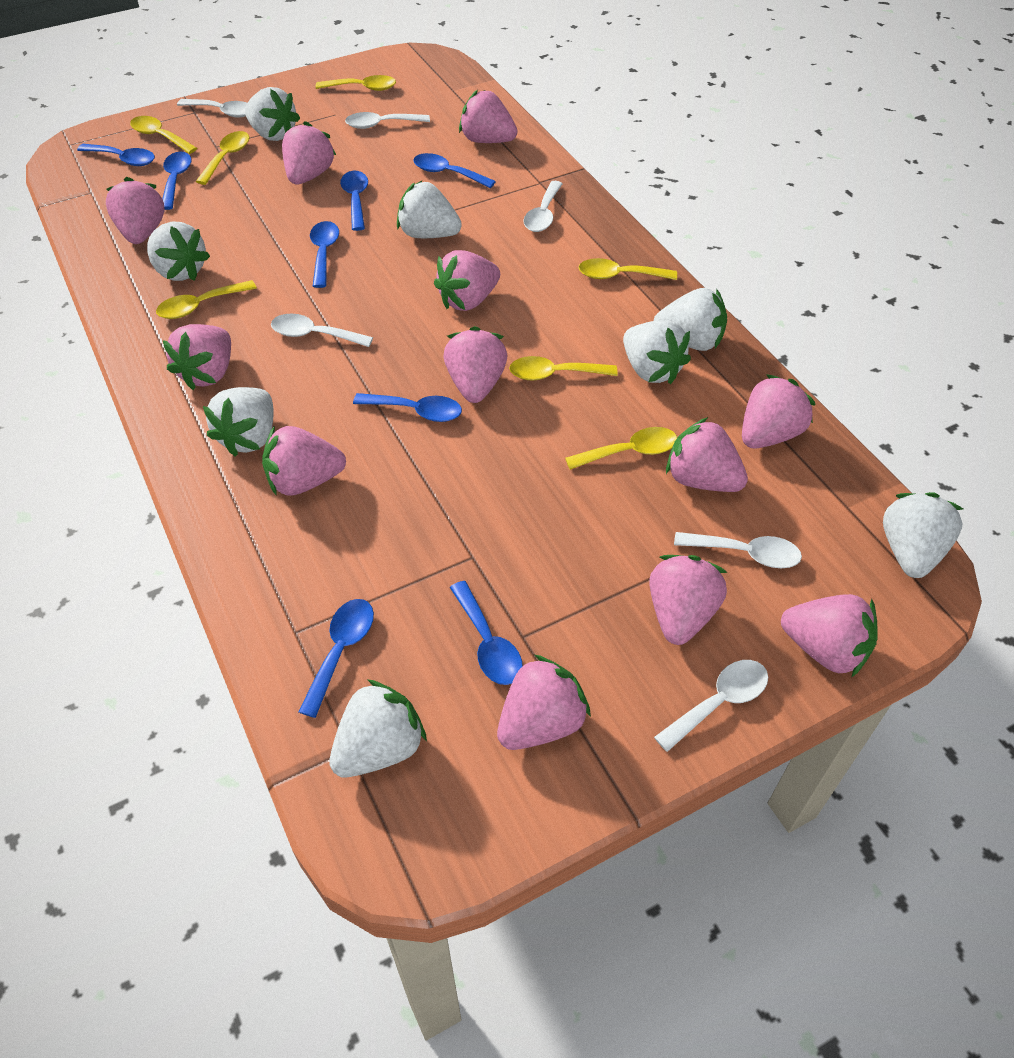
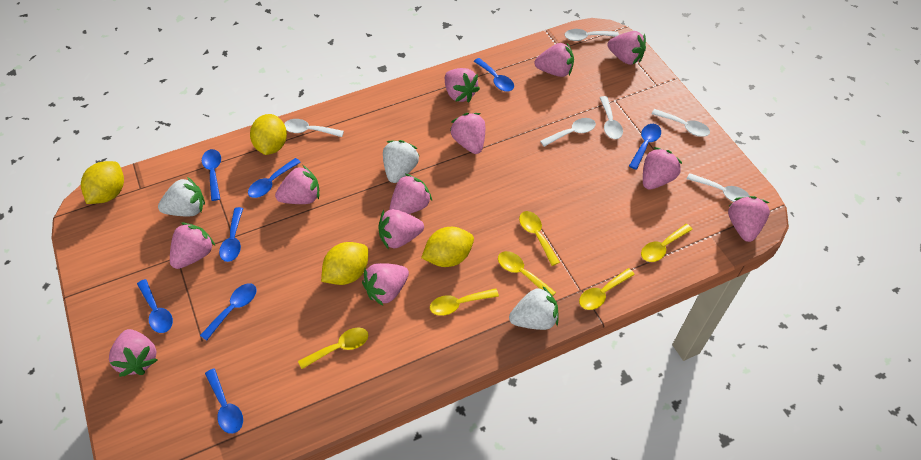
white strawberry: [147,222,210,281] [203,387,274,456] [245,87,300,141] [329,679,427,777] [397,181,462,238] [623,320,691,384] [654,288,727,351] [883,492,963,578] = 8 -> [158,177,205,216] [383,140,420,183] [509,286,559,330] = 3
yellow lemon: none = 0 -> [81,161,124,204] [250,114,287,155] [321,242,368,285] [421,227,474,267] = 4
yellow spoon: [130,116,197,154] [156,280,257,319] [196,131,250,185] [316,75,396,91] [509,356,618,381] [565,427,677,469] [578,258,677,280] = 7 -> [298,327,369,369] [430,288,499,316] [498,251,556,296] [519,211,560,266] [579,268,635,310] [641,224,693,262] = 6

